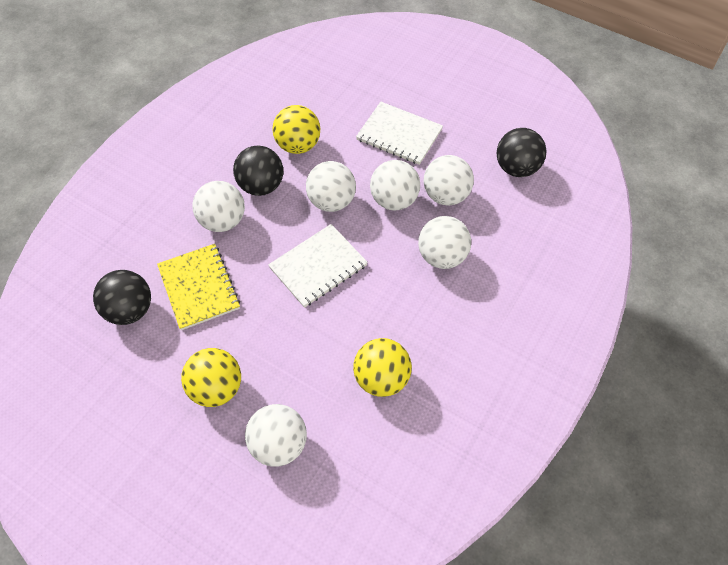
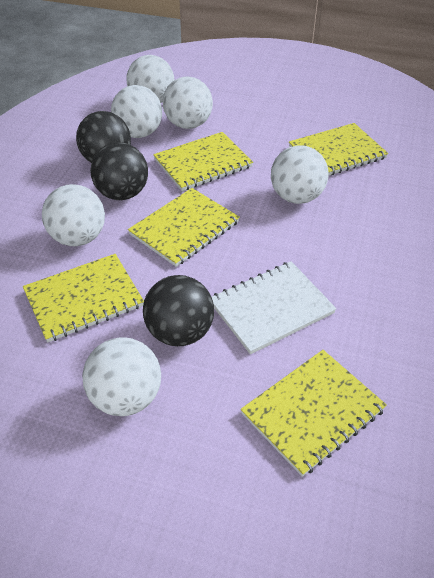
white notebook: [268,224,368,308] [356,102,443,165] = 2 -> [212,261,337,354] = 1
yellow ball: [181,348,241,407] [273,105,320,154] [353,338,412,397] = 3 -> none = 0
yellow notebook: [157,244,240,330] = 1 -> [23,254,144,342] [128,188,240,267] [153,132,253,191] [240,350,387,477] [289,123,388,175] = 5

